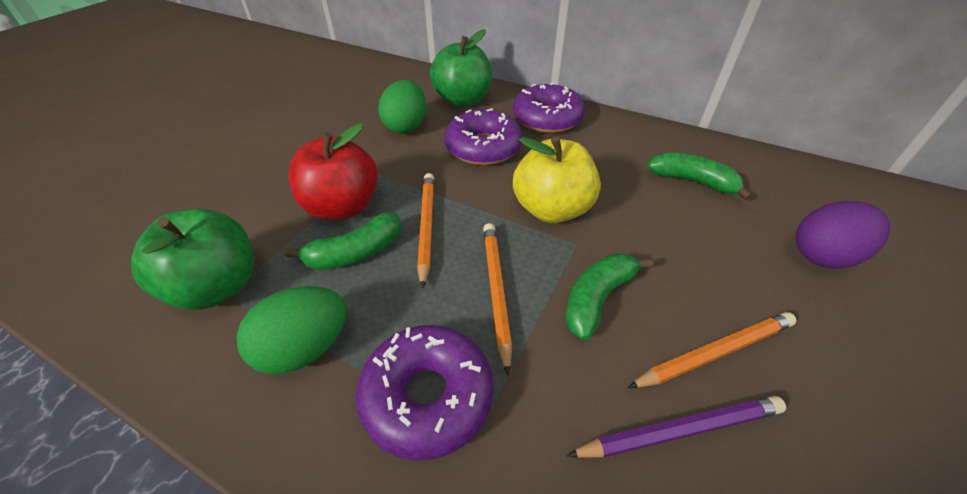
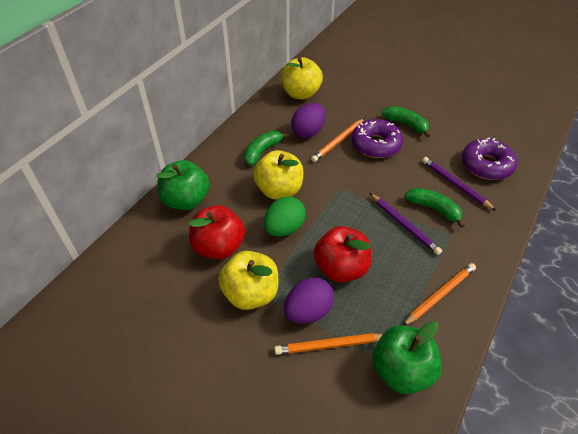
green egg: [237,286,347,375] [378,80,426,134] = 2 -> [264,196,306,237] = 1
purple donut: [356,325,494,461] [444,108,523,165] [513,82,585,133] = 3 -> [352,119,403,158] [462,137,517,180] = 2
purple egg: [796,201,890,269] = 1 -> [284,277,334,324] [291,103,326,138] = 2
purple pencil: [566,396,786,458] = 1 -> [370,193,442,255] [422,157,496,211] = 2
red apple: [288,124,378,220] = 1 -> [189,205,245,260] [314,226,371,282] = 2
yellow apple: [513,136,601,223] = 1 -> [218,251,278,310] [253,150,303,199] [281,57,323,99] = 3

